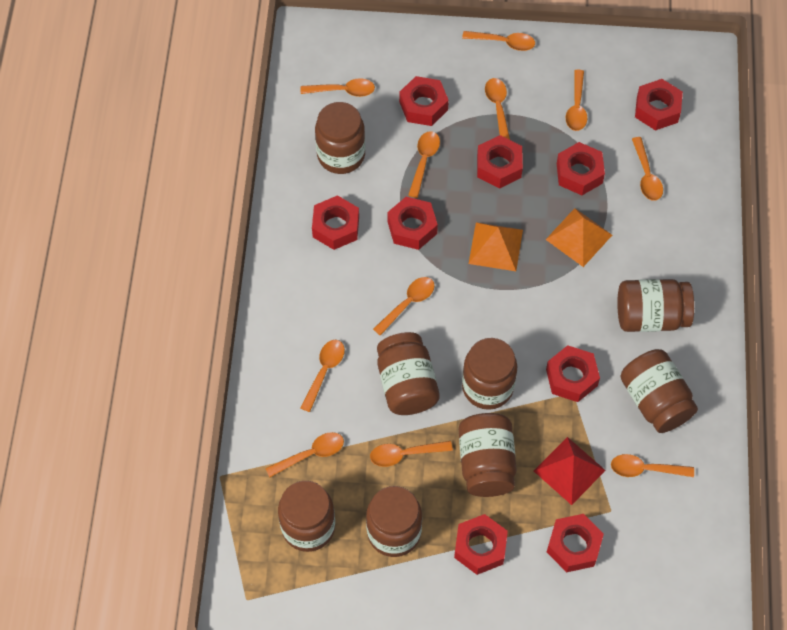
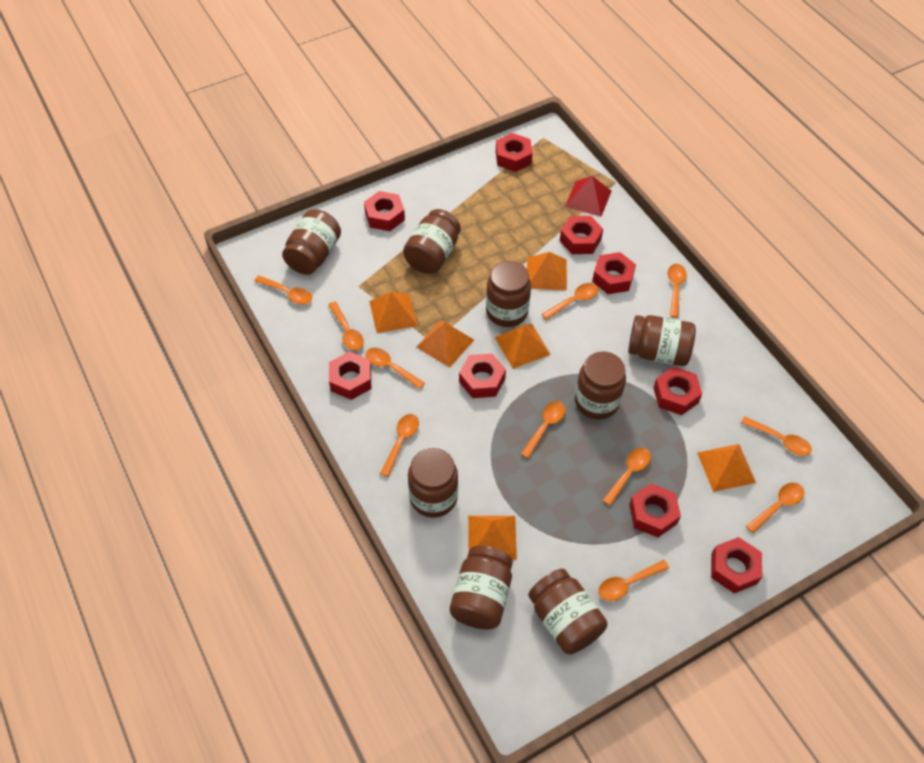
orange pyramid: [469,223,523,271] [546,208,612,267] = 2 -> [369,292,417,333] [417,320,474,368] [468,516,517,560] [495,324,551,369] [527,252,567,290] [697,444,756,492] = 6

